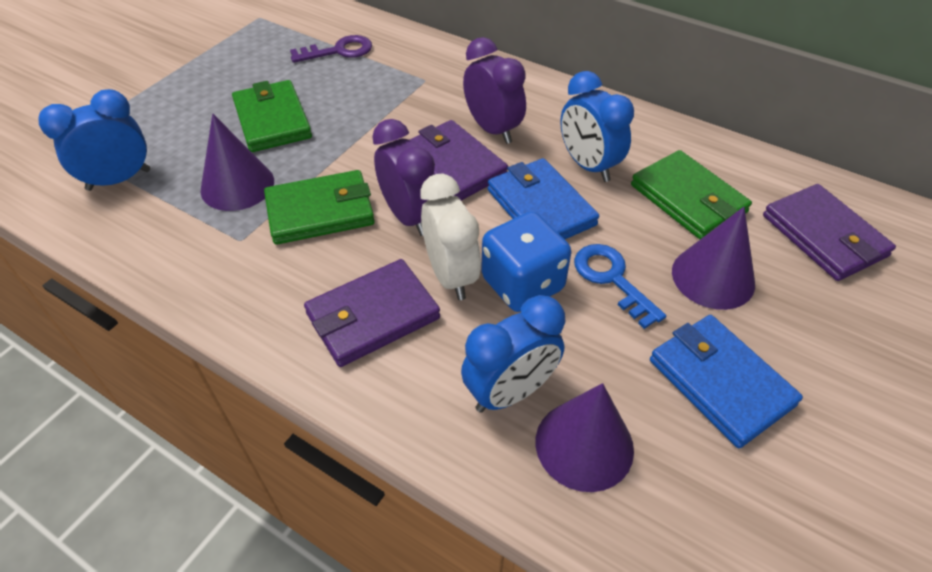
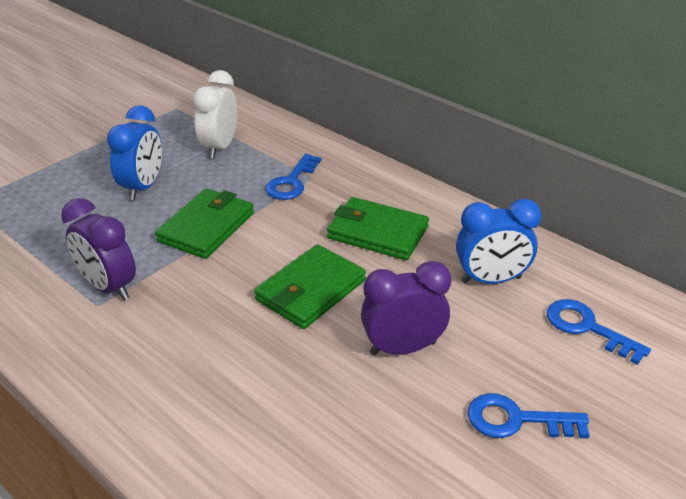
blue clock: [39,89,150,191] [461,295,566,413] [560,71,634,182] = 3 -> [107,105,162,201] [456,199,542,284] = 2
blue dice: [481,212,571,312] = 1 -> none = 0
blue key: [574,244,666,329] = 1 -> [265,154,321,200] [468,393,590,439] [547,299,651,365] = 3
blue wallet: [488,158,599,239] [650,315,803,448] = 2 -> none = 0
purple cone: [201,114,274,211] [536,383,634,492] [672,207,755,310] = 3 -> none = 0
purple key: [290,35,372,63] = 1 -> none = 0
purple wallet: [304,259,440,367] [410,120,508,201] [763,184,896,281] = 3 -> none = 0

